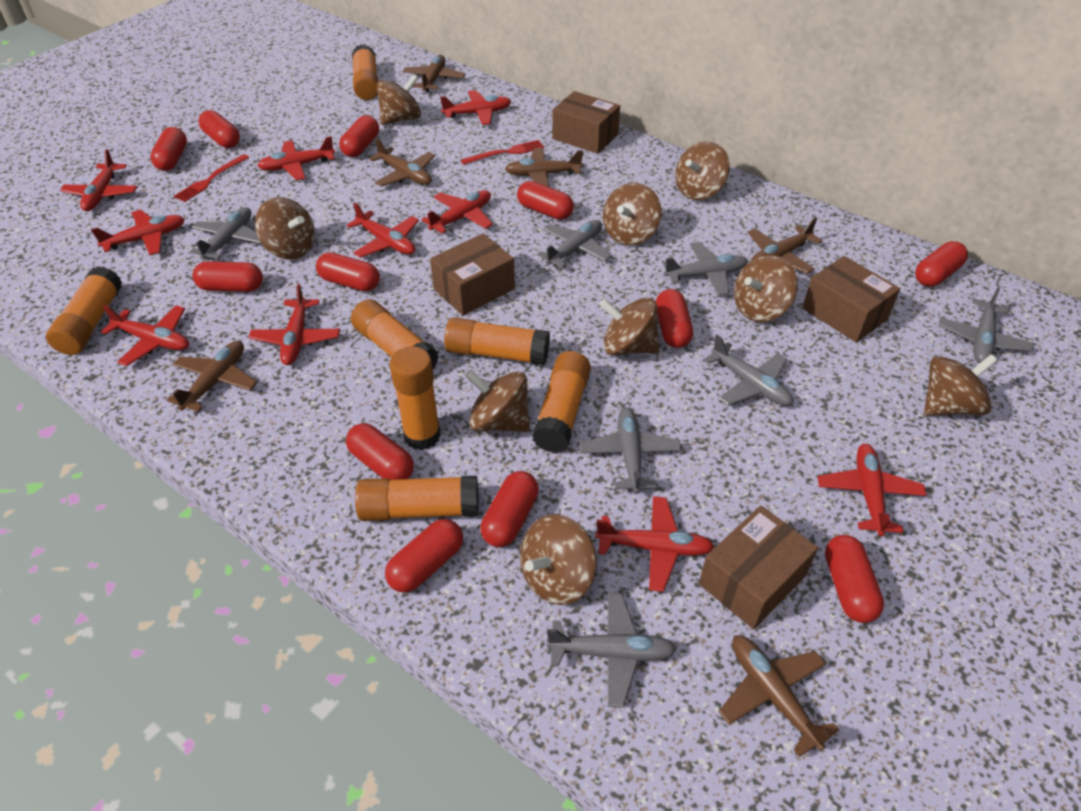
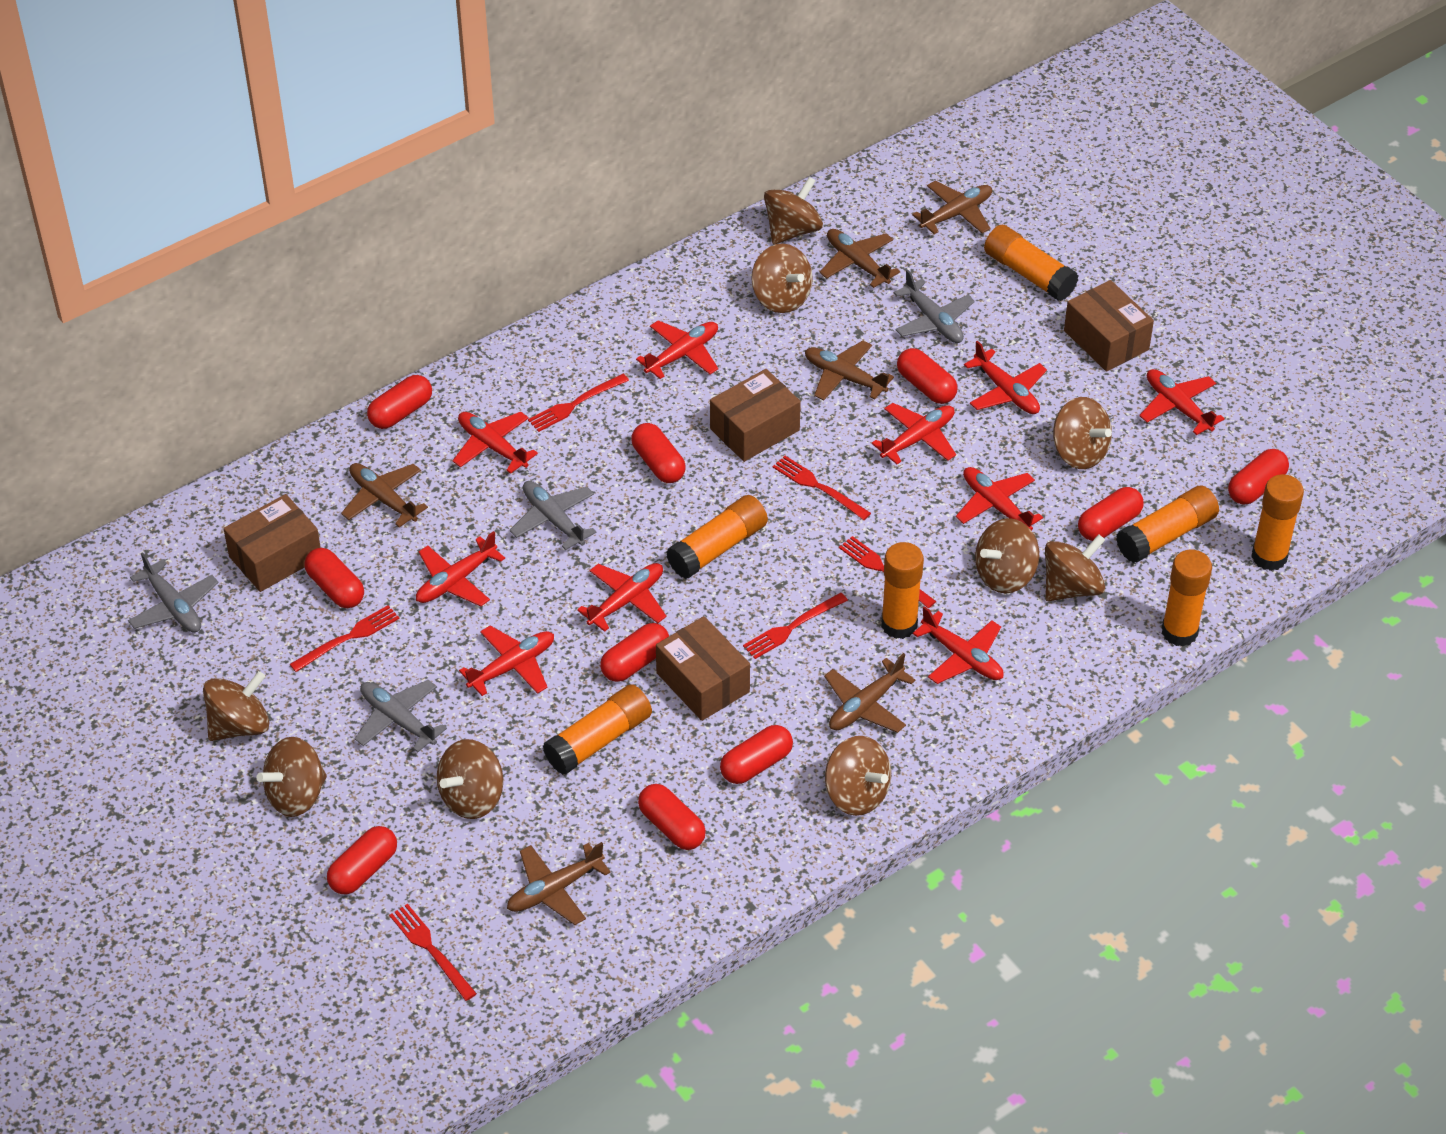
grey plane: [190,207,261,260] [537,220,611,268] [547,593,677,707] [580,407,682,494] [662,242,748,296] [704,334,793,406] [938,287,1034,363] = 7 -> [128,552,218,632] [355,680,447,753] [510,481,597,550] [893,270,975,343] = 4
red capsule: [150,127,187,171] [193,261,263,292] [199,110,240,148] [316,252,380,291] [339,115,379,157] [346,423,414,480] [385,519,463,593] [481,471,539,547] [517,181,574,220] [656,289,693,348] [825,535,884,623] [915,241,968,287] = 12 -> [304,548,364,608] [327,826,397,894] [367,375,432,429] [600,623,669,682] [631,423,686,483] [638,784,706,850] [720,725,793,784] [897,348,958,404] [1078,487,1143,541] [1228,449,1289,505] = 10
red fork: [174,154,249,202] [461,140,544,165] = 2 -> [290,605,400,672] [389,904,477,1001] [528,374,629,432] [743,593,848,659] [773,456,871,520] [839,536,936,608] = 6

